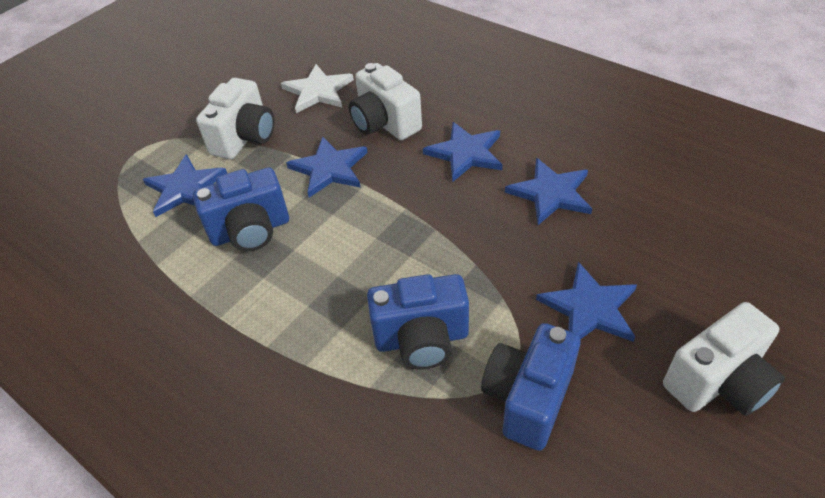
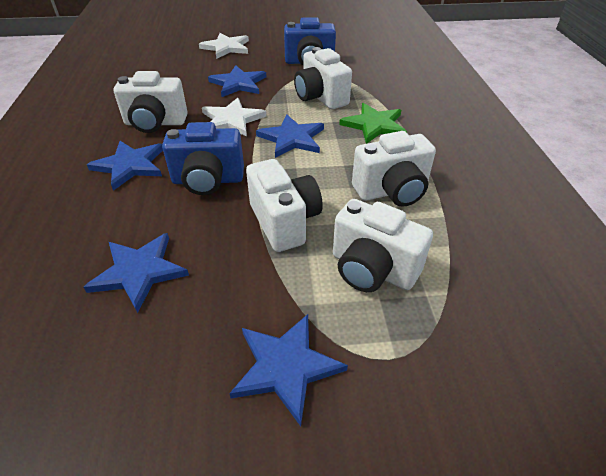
blue camera: [193,167,289,251] [367,274,469,369] [481,323,581,451] = 3 -> [162,122,244,195] [284,17,336,65] = 2
green star: none = 0 -> [339,103,407,144] = 1
white camera: [196,78,274,159] [349,63,422,140] [663,302,785,416] = 3 -> [114,71,188,133] [246,159,323,252] [294,47,352,109] [333,199,433,292] [352,131,436,207] = 5
white star: [281,64,354,113] = 1 -> [199,33,249,59] [202,98,266,137] = 2

